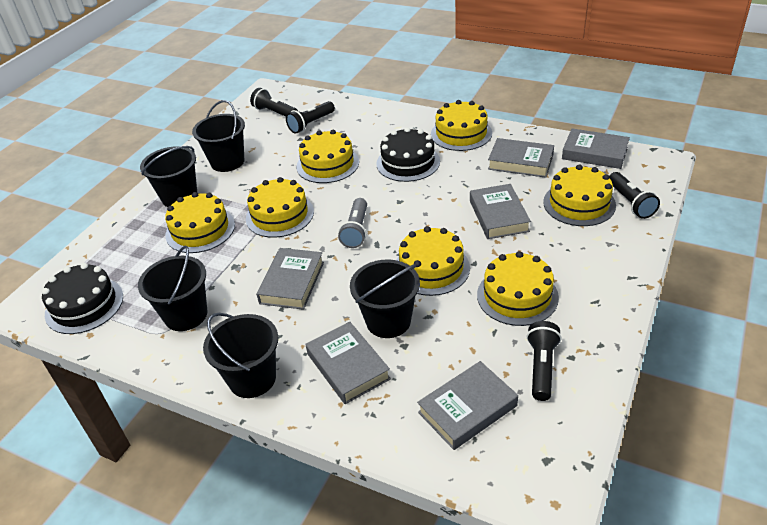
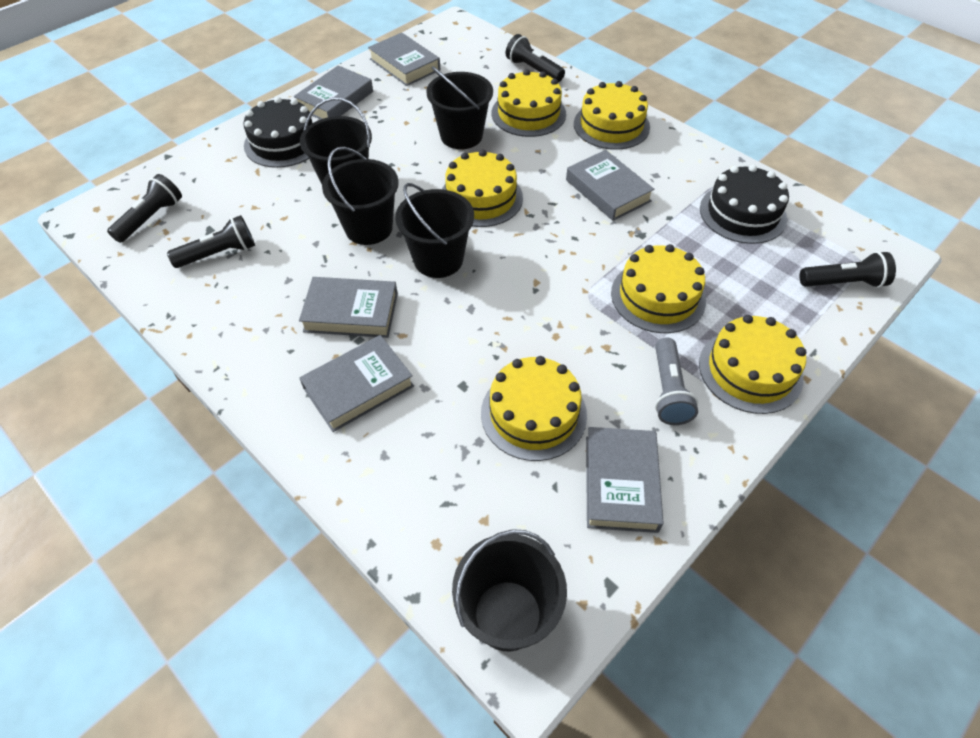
yellow cake: [165,192,235,253] [246,177,314,238] [296,130,359,183] [397,226,470,296] [431,100,492,151] [477,251,559,326] [543,164,616,226] = 7 -> [442,150,523,227] [481,356,587,461] [492,69,566,137] [574,81,650,150] [611,244,706,333] [699,315,806,414] = 6

